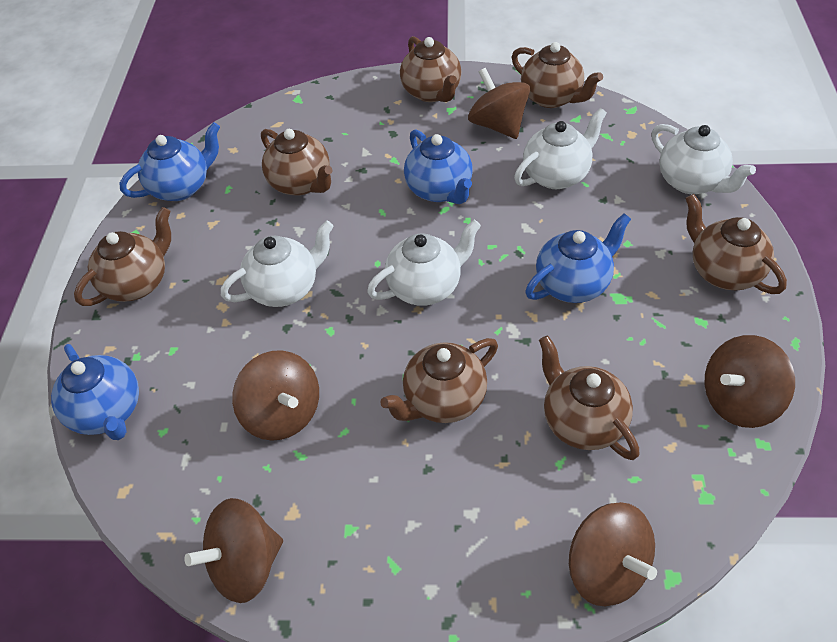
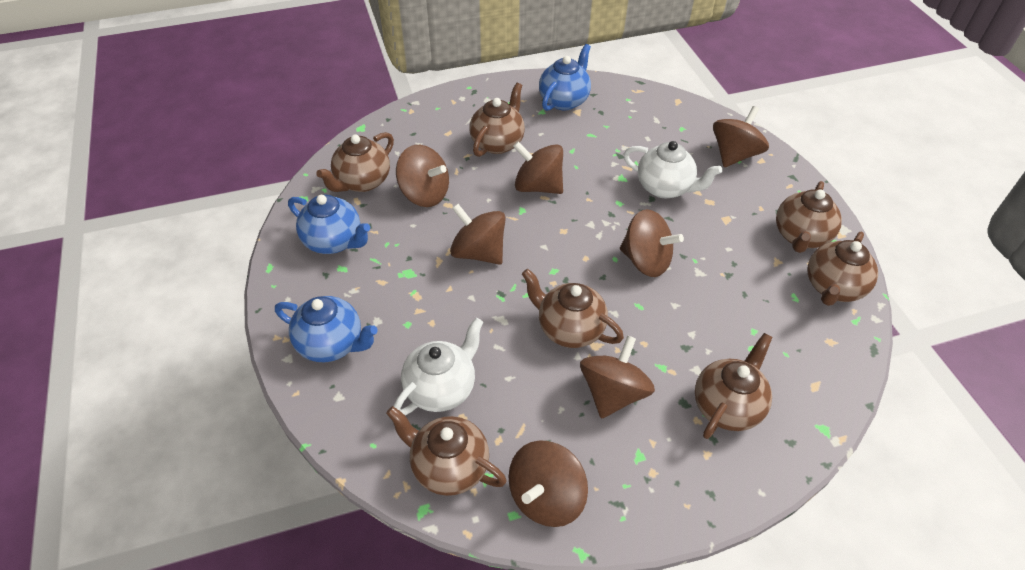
blue teapot: [51,344,139,440] [119,122,220,201] [404,129,473,204] [525,213,631,303] = 4 -> [275,296,378,362] [288,195,370,254] [539,44,591,111] = 3
brown spinning top: [184,498,283,603] [232,350,319,441] [468,68,530,139] [569,502,657,606] [705,335,795,428] = 5 -> [396,145,449,207] [450,204,506,265] [509,440,588,527] [513,141,563,194] [580,336,655,419] [620,209,684,277] [713,106,769,167] = 7
white teapot: [221,220,334,307] [367,220,481,306] [514,108,607,189] [652,124,756,194] = 4 -> [393,318,483,416] [623,141,722,198] = 2

